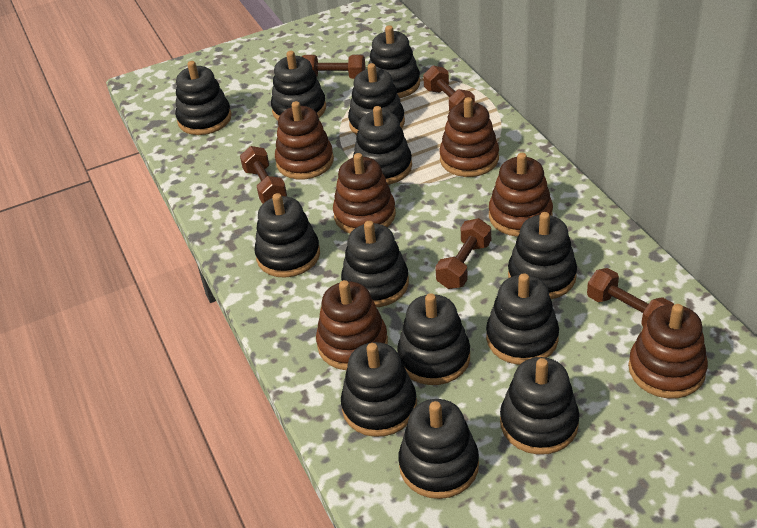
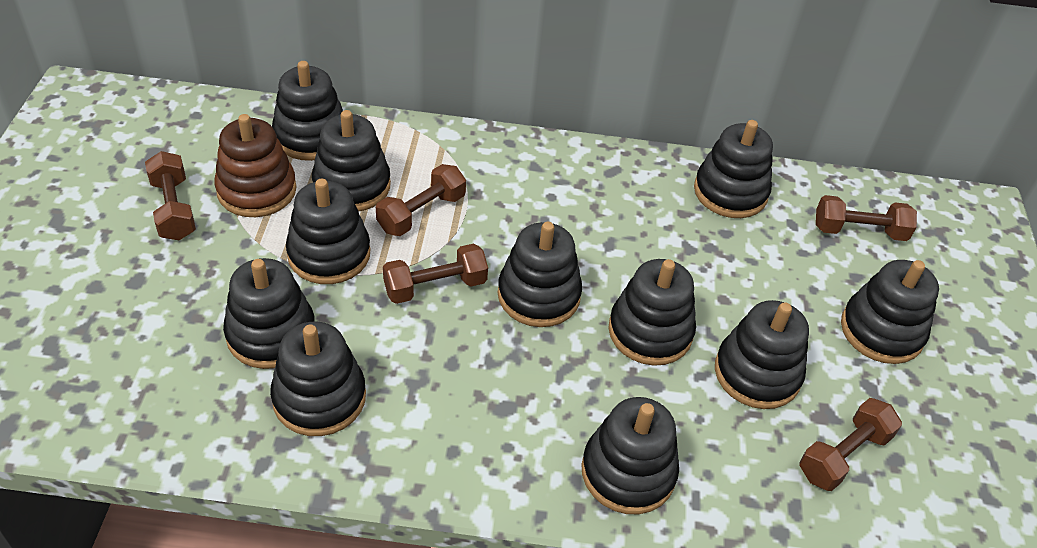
black stacking toy: [175,61,232,135] [254,193,320,278] [271,51,326,120] [341,221,409,307] [341,342,417,437] [348,63,405,135] [353,106,412,185] [368,25,420,98] [397,293,470,385] [398,399,479,499] [486,273,559,365] [500,357,579,455] [508,212,577,299] = 13 -> [223,258,315,369] [270,321,366,436] [272,61,343,161] [286,179,370,284] [312,110,391,211] [498,222,582,327] [581,397,679,514] [608,259,696,366] [694,120,773,218] [715,300,809,409] [841,260,939,364] = 11
brown stacking toy: [275,101,334,180] [316,280,388,370] [333,153,396,233] [440,97,499,177] [489,153,553,237] [628,304,708,398] = 6 -> [214,114,297,217] = 1

